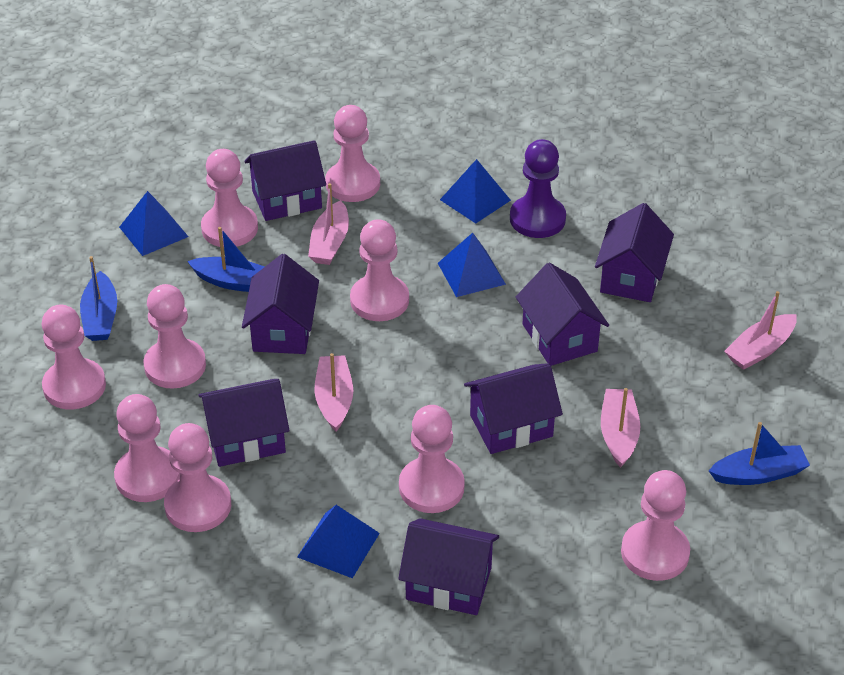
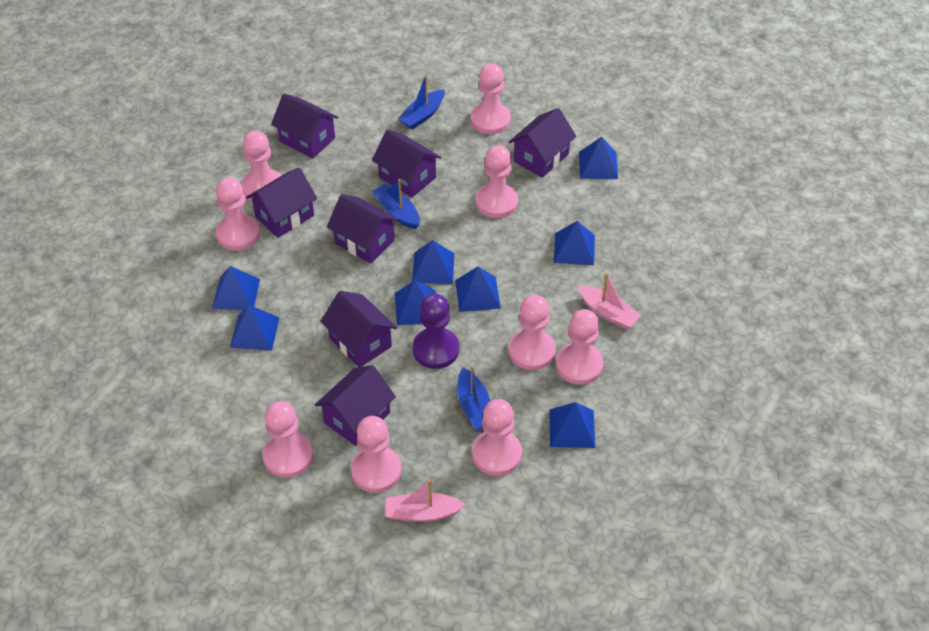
blue pyramid: [119,191,189,256] [297,505,380,578] [438,233,506,297] [440,159,511,223] = 4 -> [212,266,260,310] [230,305,280,351] [395,280,436,325] [412,240,454,284] [455,266,501,312] [549,402,595,448] [554,221,595,265] [579,137,618,179] = 8
pink boat: [308,183,349,265] [314,353,353,432] [601,388,640,468] [724,291,797,370] = 4 -> [386,479,466,522] [578,273,642,329] = 2

